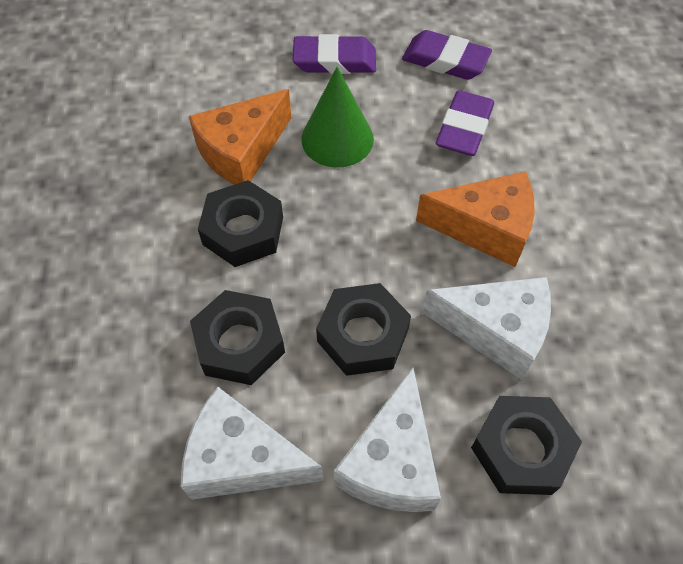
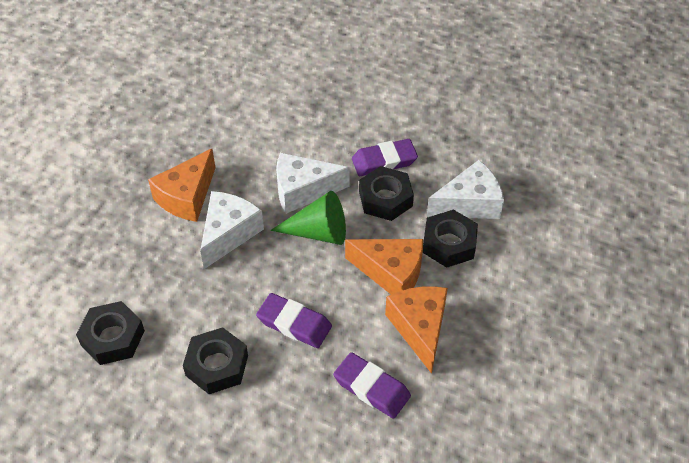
orange cheese: [189,89,291,185] [416,171,534,267] = 2 -> [148,149,216,222] [345,239,423,295] [385,286,448,374] = 3

